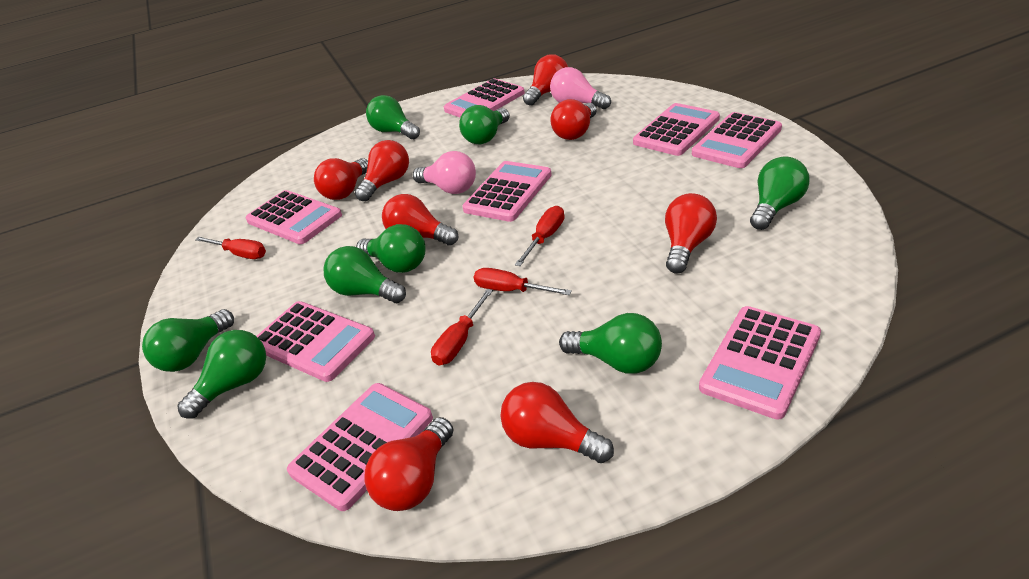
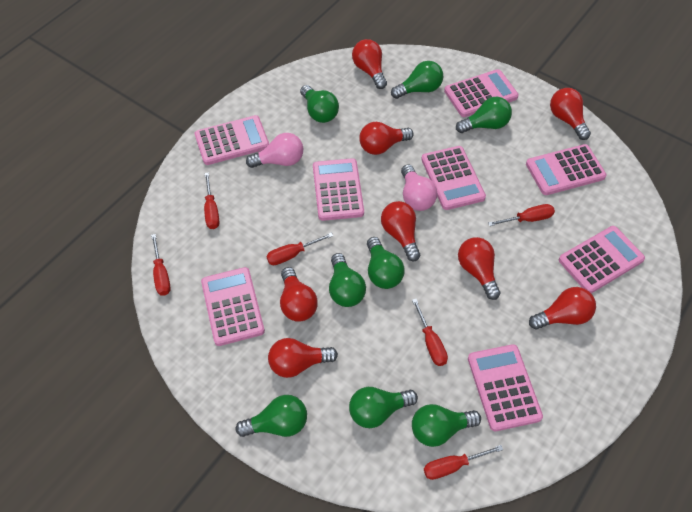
red screwdriver: [195,237,266,259] [431,289,493,365] [474,268,572,295] [515,206,565,266] = 4 -> [151,234,171,296] [204,172,219,229] [266,233,333,265] [412,299,448,366] [424,445,503,480] [488,204,555,226] = 6

